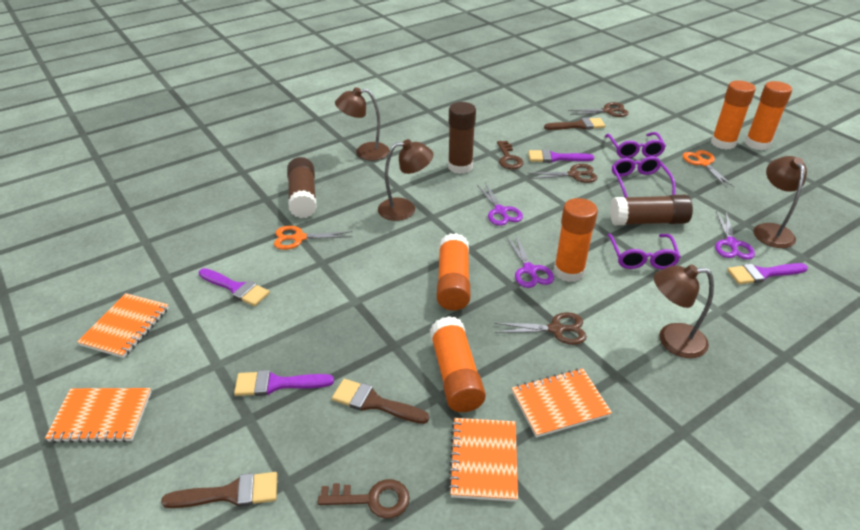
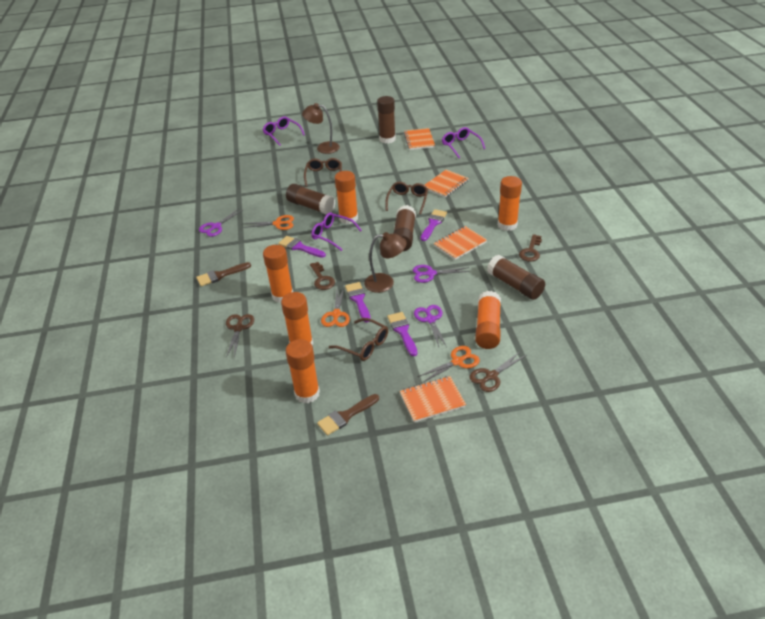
brown brush: [161,472,277,508] [332,379,429,424] [544,118,605,130] = 3 -> [196,262,251,286] [317,394,379,436] = 2
brown glasses: none = 0 -> [304,158,342,187] [329,318,388,361] [385,182,428,214] = 3
brown glue stick: [287,157,317,218] [448,102,476,174] [610,195,693,225] = 3 -> [286,184,335,215] [377,96,396,144] [393,205,416,251] [487,255,545,300] = 4
brown lamp: [335,87,390,160] [378,139,433,221] [654,264,714,358] [754,156,807,248] = 4 -> [302,103,340,154] [364,232,407,293] = 2
brown scissors: [494,312,587,345] [527,164,598,183] [568,102,629,117] = 3 -> [226,314,254,358] [470,352,527,392] = 2
orange glue stick: [430,316,486,412] [437,233,470,311] [554,198,598,282] [711,80,756,150] [745,81,792,150] = 5 -> [263,245,293,303] [281,292,313,345] [286,339,320,403] [335,171,358,224] [475,291,501,349] [498,176,522,231] = 6
orange scissors: [274,226,352,250] [682,150,734,188] = 2 -> [243,215,294,230] [321,288,350,327] [418,346,480,382] = 3

